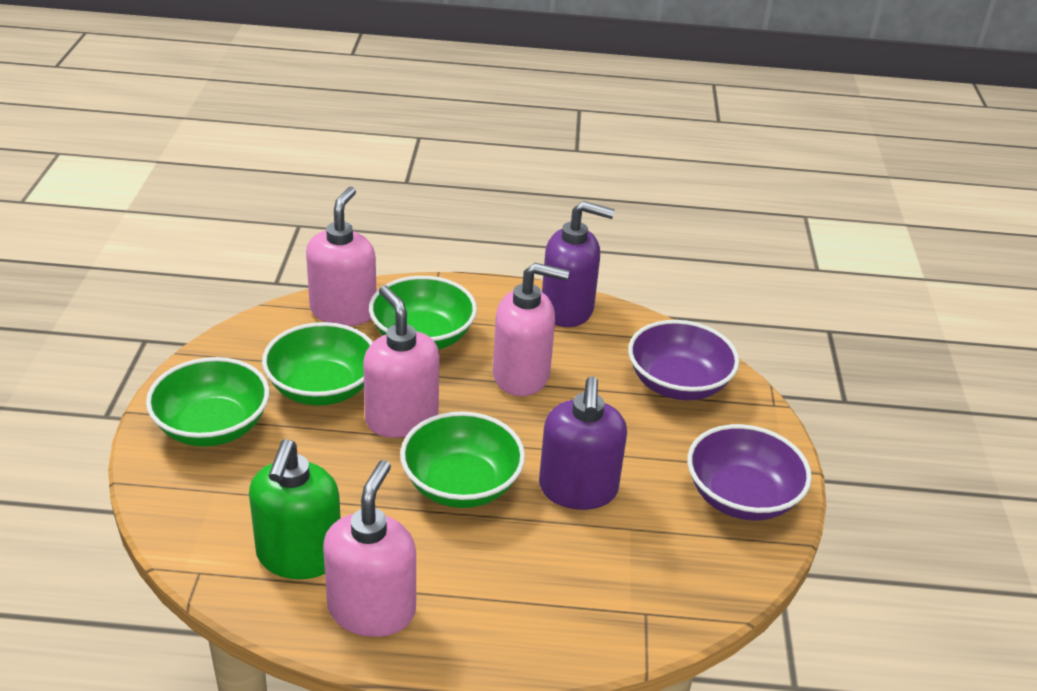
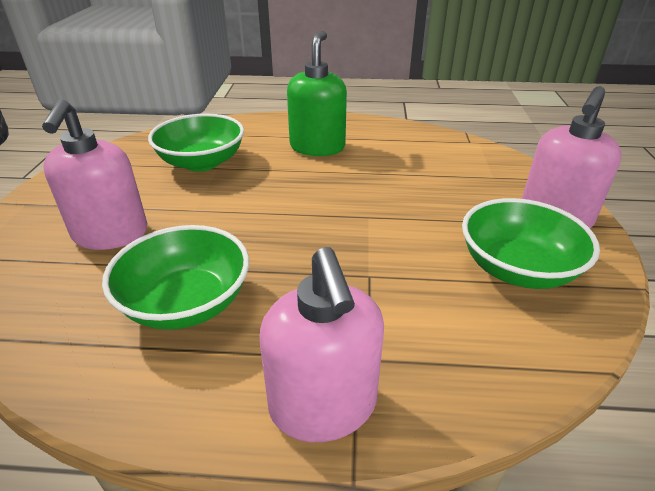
green bowl: [146,357,269,447] [262,322,373,406] [369,276,477,350] [400,411,525,508] = 4 -> [102,225,249,330] [148,113,244,172] [462,198,600,289] = 3
pink soap dispenser: [306,186,376,326] [323,460,416,637] [363,285,440,438] [493,263,569,396] = 4 -> [42,99,148,250] [260,247,384,442] [522,86,621,228] = 3
purple bowl: [628,320,739,400] [687,424,812,521] = 2 -> none = 0
purple soap dispenser: [539,376,627,510] [542,201,615,327] = 2 -> none = 0

